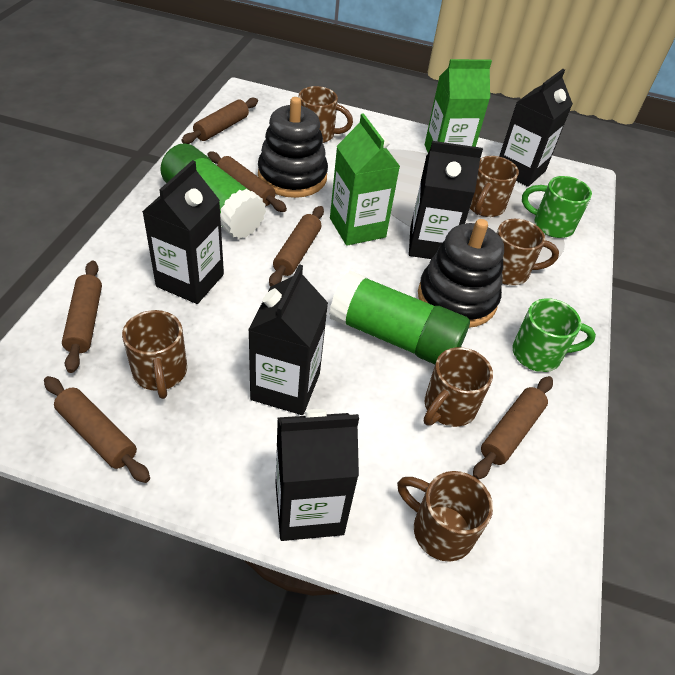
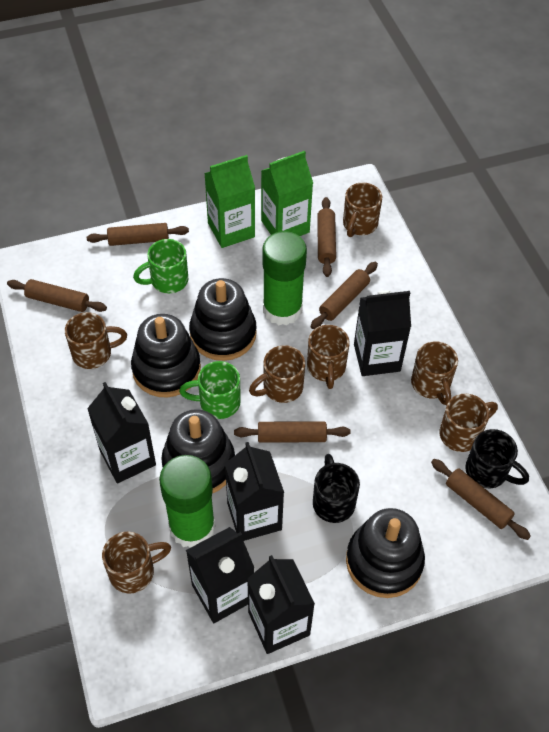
black mug: none = 0 -> [313,454,360,523] [465,429,529,488] = 2
black stacking toy: [258,97,328,198] [418,219,504,328] = 2 -> [131,314,201,398] [161,409,235,494] [189,278,257,361] [346,508,425,598] = 4
brown mug: [122,310,187,399] [299,86,353,143] [397,471,493,562] [424,347,493,427] [470,156,519,217] [497,219,559,285] = 6 -> [65,312,127,369] [102,532,171,594] [249,345,305,403] [307,325,350,389] [343,183,382,237] [411,341,458,405] [439,394,498,452] = 7

